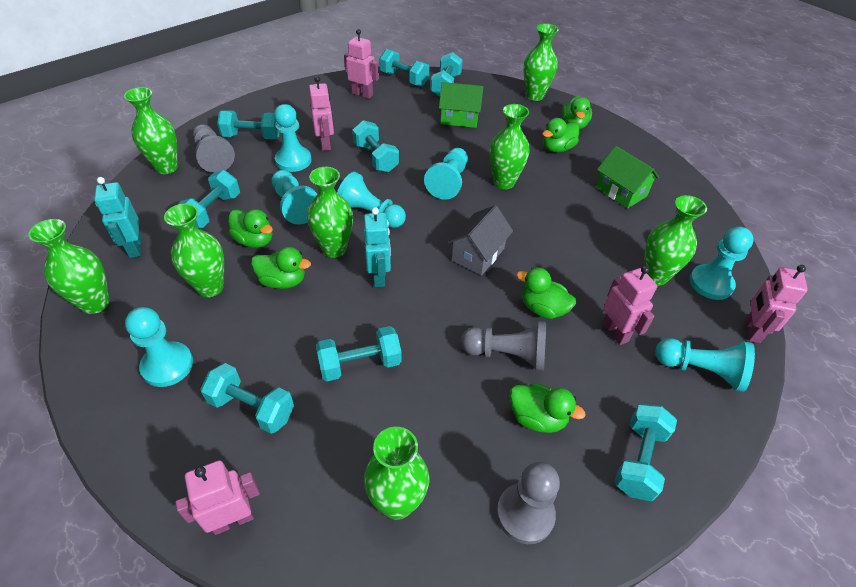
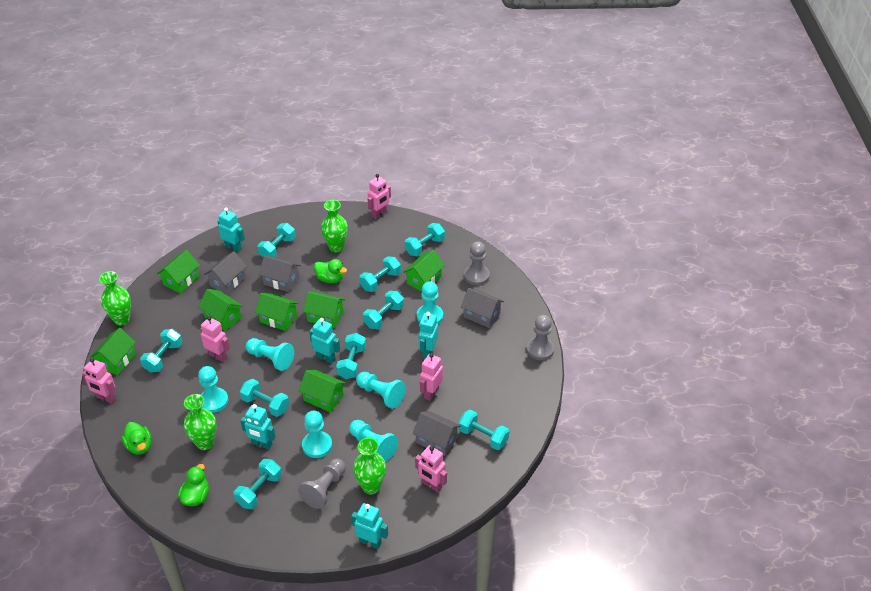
green duck: [229,209,273,248] [251,247,311,289] [510,383,586,433] [516,268,576,319] [543,118,579,152] [562,96,592,130] = 6 -> [122,422,151,455] [178,464,209,506] [314,259,347,283] = 3
green house: [439,82,484,128] [596,146,659,209] = 2 -> [90,328,136,375] [157,250,200,293] [198,289,243,331] [255,293,299,331] [299,370,346,412] [303,292,345,328] [403,250,445,292] = 7
green vase: [28,219,110,314] [124,87,178,174] [164,204,224,297] [307,167,353,258] [364,427,429,520] [489,104,530,189] [523,23,559,101] [644,195,707,285] = 8 -> [99,271,131,325] [184,394,217,450] [321,200,348,252] [353,438,386,495] = 4
grey house: [448,205,513,276] = 1 -> [204,251,247,295] [259,255,301,292] [413,411,461,456] [461,288,504,328] = 4
turquoise dumbbell: [177,170,240,229] [200,363,294,434] [217,110,280,139] [316,326,402,381] [352,120,399,172] [379,49,429,86] [430,52,463,97] [614,404,677,501] = 8 -> [140,329,182,373] [234,459,282,509] [240,379,289,417] [258,223,296,257] [336,333,366,379] [359,256,401,292] [363,291,404,329] [405,223,445,256] [459,409,509,450] = 9
turquoise pawn: [125,307,193,387] [272,170,317,224] [274,104,312,172] [337,172,406,228] [424,148,468,200] [655,338,755,392] [689,227,754,300] = 7 -> [198,366,228,413] [246,338,294,371] [302,411,332,458] [349,420,398,462] [356,372,406,409] [417,282,443,324] = 6
turquoise robot: [94,177,141,258] [364,207,391,287] = 2 -> [217,207,245,252] [240,404,276,449] [309,318,340,364] [351,503,388,549] [419,312,438,358] = 5

